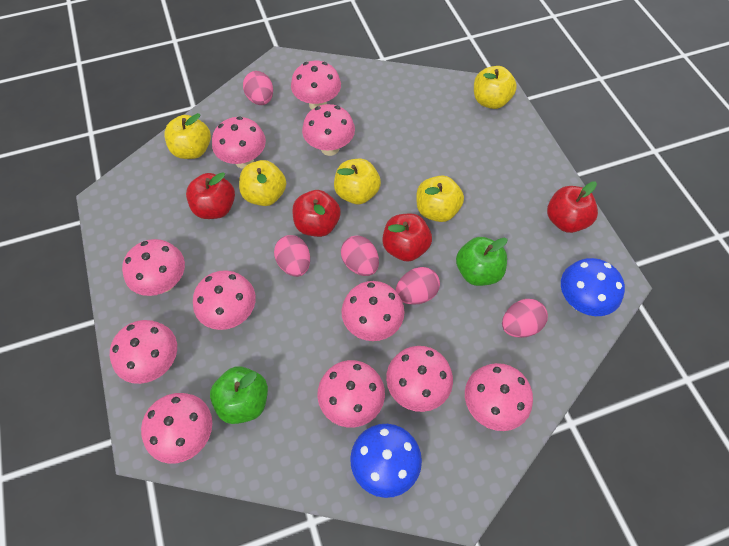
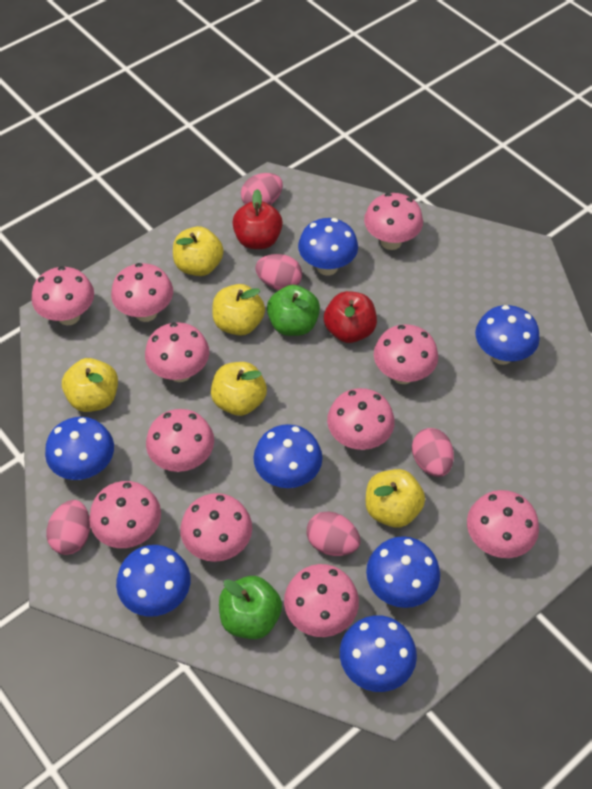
blue mushroom: [350,424,422,498] [561,258,625,316] = 2 -> [45,417,114,480] [116,545,191,617] [253,424,322,488] [298,218,358,275] [340,615,417,692] [366,536,440,608] [475,305,540,365] = 7
red apple: [186,172,235,219] [292,190,341,237] [382,213,432,262] [547,181,598,233] = 4 -> [232,189,283,249] [324,291,377,343] = 2

